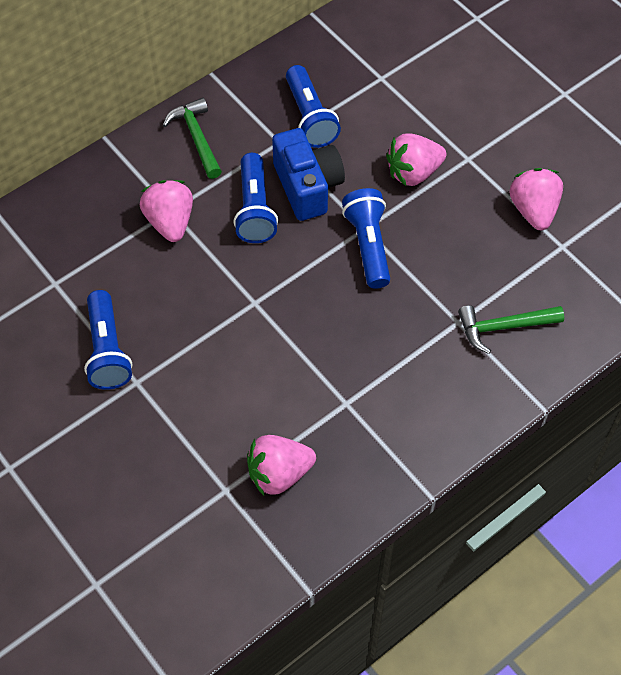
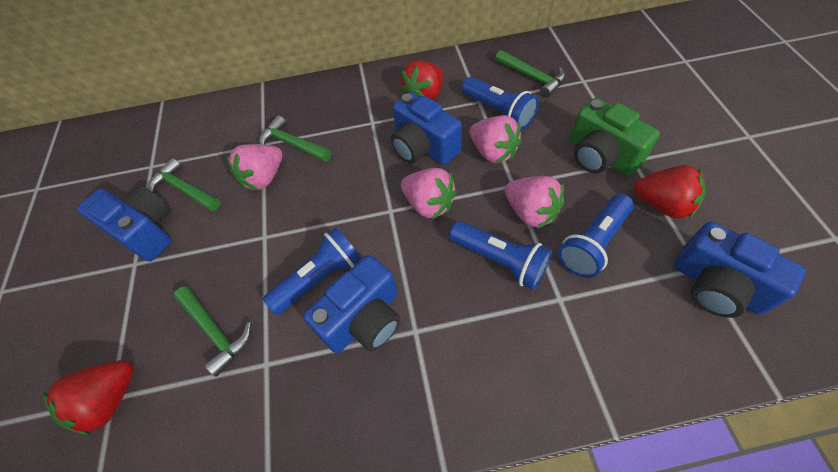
blue camera: [272,128,345,221] = 1 -> [77,185,172,262] [303,255,400,353] [391,92,462,165] [674,222,806,318] = 4
green camera: none = 0 -> [570,98,660,176] = 1
green hammer: [163,98,222,179] [458,305,564,354] = 2 -> [148,158,221,211] [173,286,251,377] [259,115,331,162] [495,50,565,98] = 4
red strawberry: none = 0 -> [44,360,134,435] [401,60,443,100] [633,165,706,219] = 3

